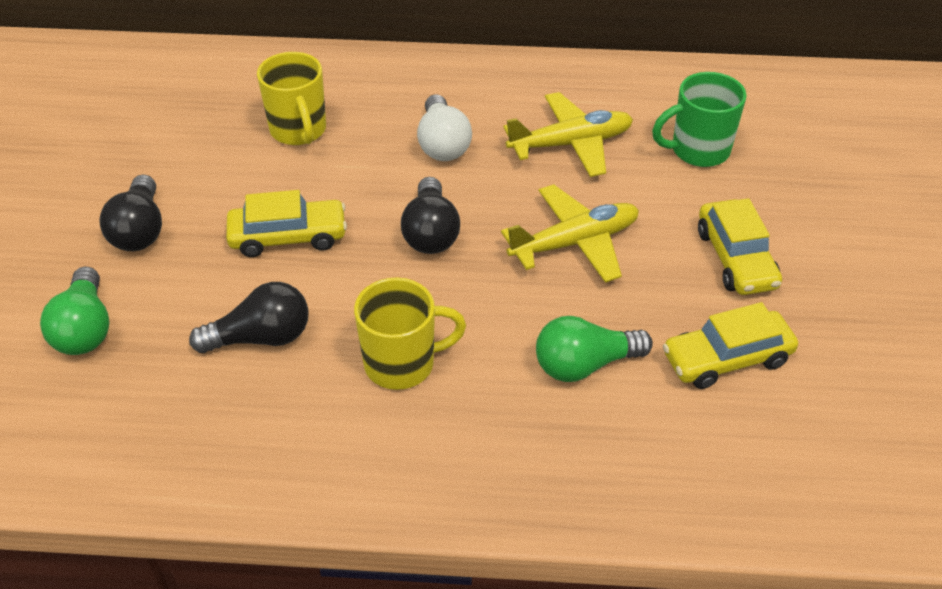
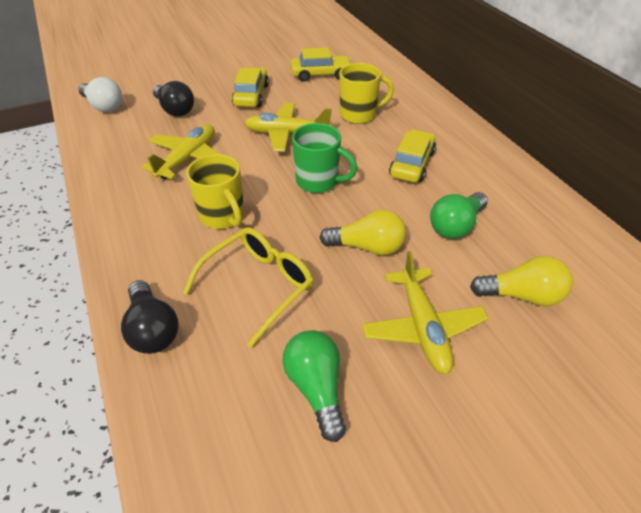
black light bulb: [99,175,162,251] [189,282,309,353] [401,177,460,254] = 3 -> [121,280,179,354] [153,81,194,117] = 2
yellow glasses: none = 0 -> [183,227,313,348] = 1
yellow light bulb: none = 0 -> [320,209,406,256] [470,256,573,306] = 2
yellow plane: [501,184,639,283] [504,92,633,177] = 2 -> [141,125,220,179] [244,103,332,152] [362,251,489,375] = 3

